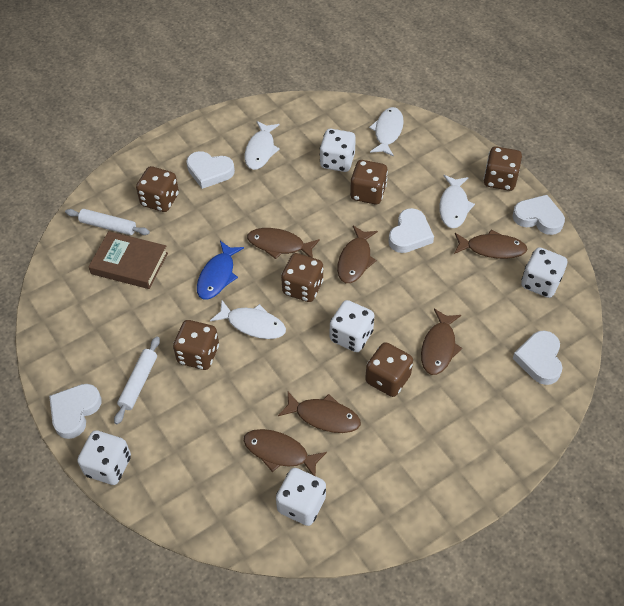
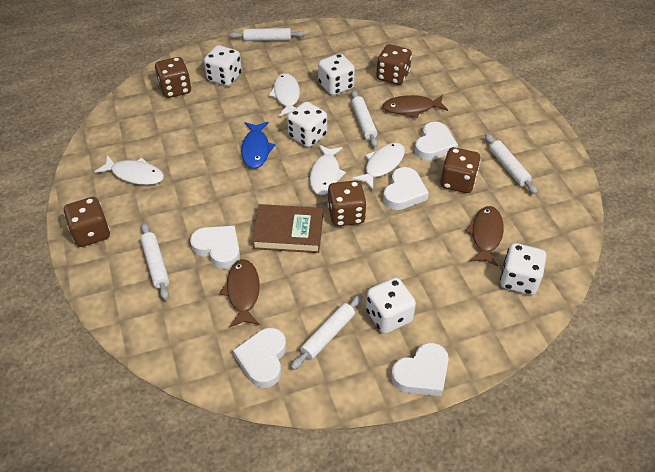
brown dice: [136,166,179,212] [173,320,219,370] [281,253,323,302] [350,160,388,204] [365,342,413,397] [483,146,522,191] = 6 -> [64,197,110,247] [155,57,191,98] [328,180,367,226] [376,44,412,85] [440,147,481,193] = 5
brown fish: [244,429,327,476] [247,228,320,259] [278,392,361,433] [337,226,378,283] [421,309,462,375] [454,230,527,259] = 6 -> [219,259,260,328] [382,95,448,118] [465,206,504,267] = 3
white rolling pin: [65,209,150,235] [114,336,160,424] = 2 -> [140,223,169,300] [229,28,305,41] [291,295,363,370] [351,90,378,147] [485,134,537,194] = 5

